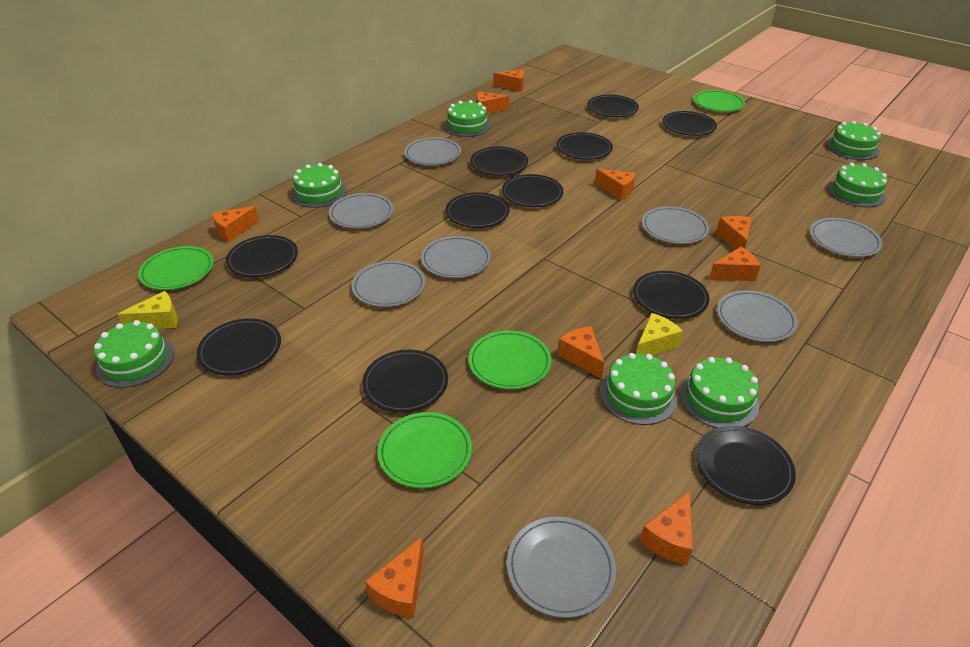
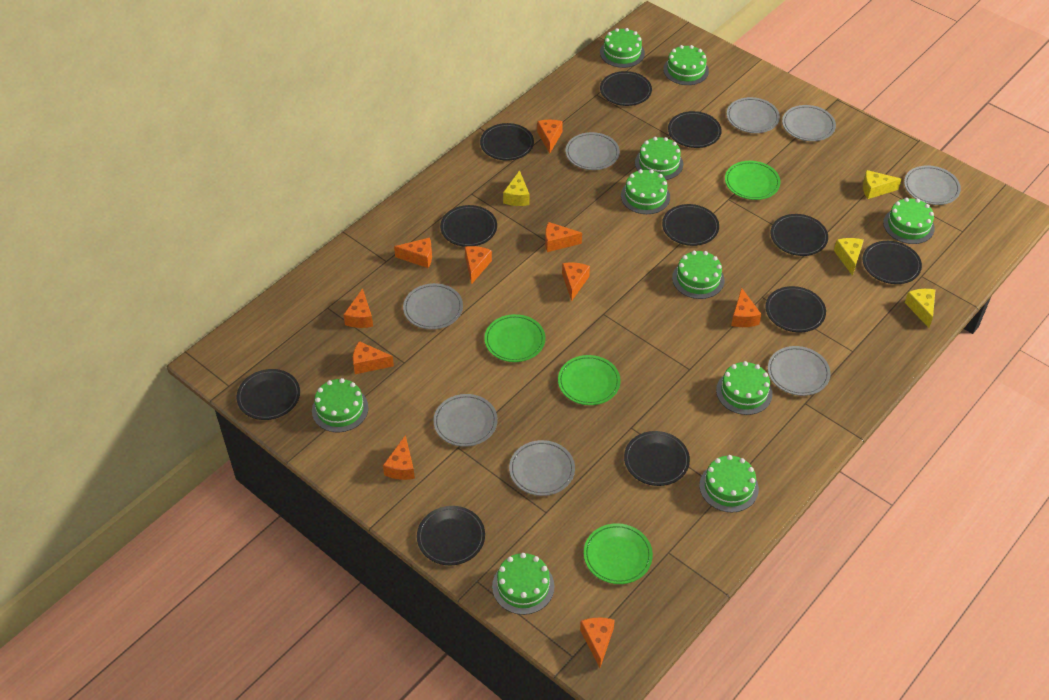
green cake: [94,320,174,388] [291,163,347,208] [444,100,491,137] [600,353,678,425] [679,357,759,428] [826,121,881,160] [827,163,888,207] = 7 -> [312,378,369,432] [492,553,554,615] [600,28,645,68] [621,169,670,214] [635,137,683,180] [663,45,709,85] [672,251,725,299] [699,455,759,513] [716,361,772,415] [883,198,935,244] = 10
orange cheese: [212,206,259,242] [365,537,424,618] [477,92,509,114] [493,70,524,92] [558,326,604,379] [595,169,636,200] [640,491,693,565] [709,247,761,281] [716,216,751,250] = 9 -> [343,288,373,328] [353,341,394,374] [383,435,415,480] [394,238,432,268] [465,246,492,284] [537,120,563,153] [545,222,582,252] [562,263,590,301] [580,618,615,668] [731,288,761,327] = 10
yellow cheese: [118,291,177,329] [636,313,683,355] = 2 -> [503,170,529,206] [834,238,864,276] [863,170,901,199] [905,289,936,328] = 4

